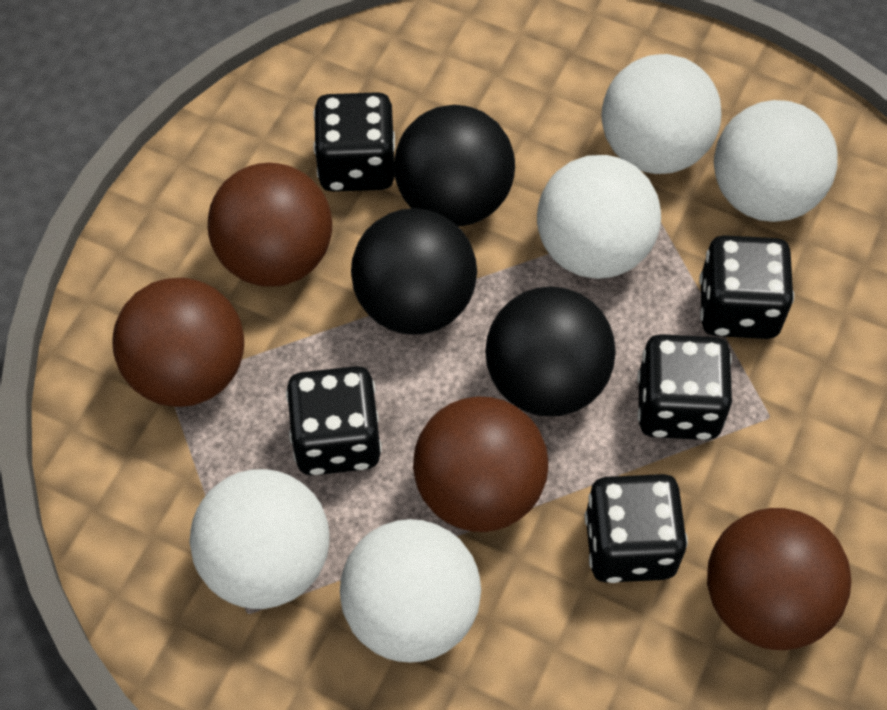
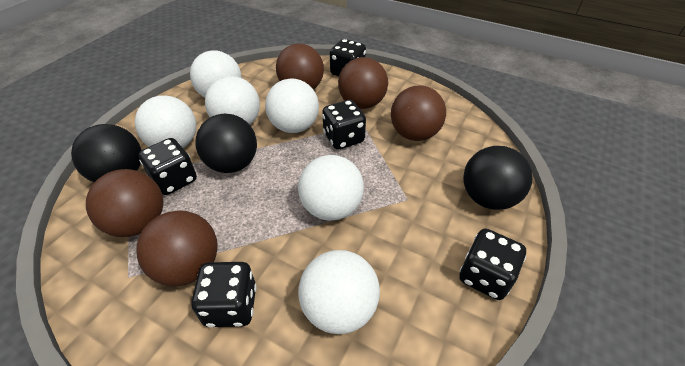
brown ball: [112,278,244,407] [208,163,332,287] [413,397,548,532] [707,508,851,650] = 4 -> [86,169,163,237] [136,210,218,286] [276,43,324,90] [338,57,388,109] [391,86,446,141] = 5
white ball: [190,469,330,609] [340,519,481,663] [537,155,661,279] [601,54,721,174] [714,100,838,222] = 5 -> [135,95,196,148] [190,50,241,98] [205,76,260,125] [265,78,319,133] [298,155,364,221] [298,250,380,334] = 6

